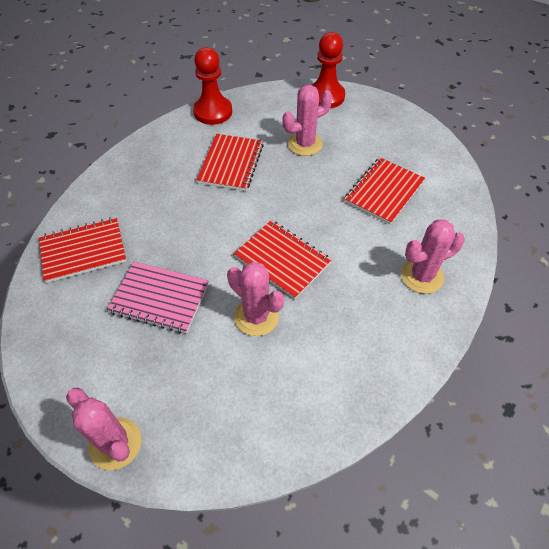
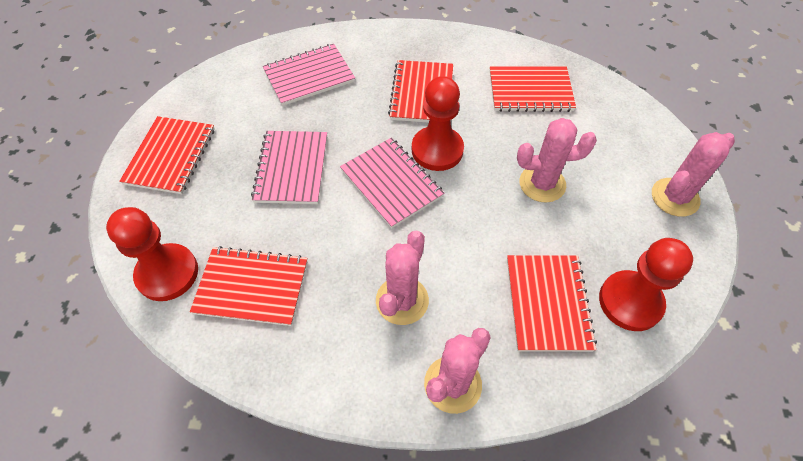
pink notebook: [107,262,209,334] = 1 -> [251,131,327,204] [263,44,355,106] [340,138,444,229] = 3
red notebook: [39,217,126,283] [197,134,264,191] [234,220,332,299] [344,157,425,225] = 4 -> [119,116,215,194] [190,246,308,326] [388,60,453,123] [490,66,576,112] [507,255,597,352] = 5
red pawn: [193,47,232,125] [311,32,345,108] = 2 -> [106,207,198,301] [412,76,464,171] [599,238,693,331] = 3

